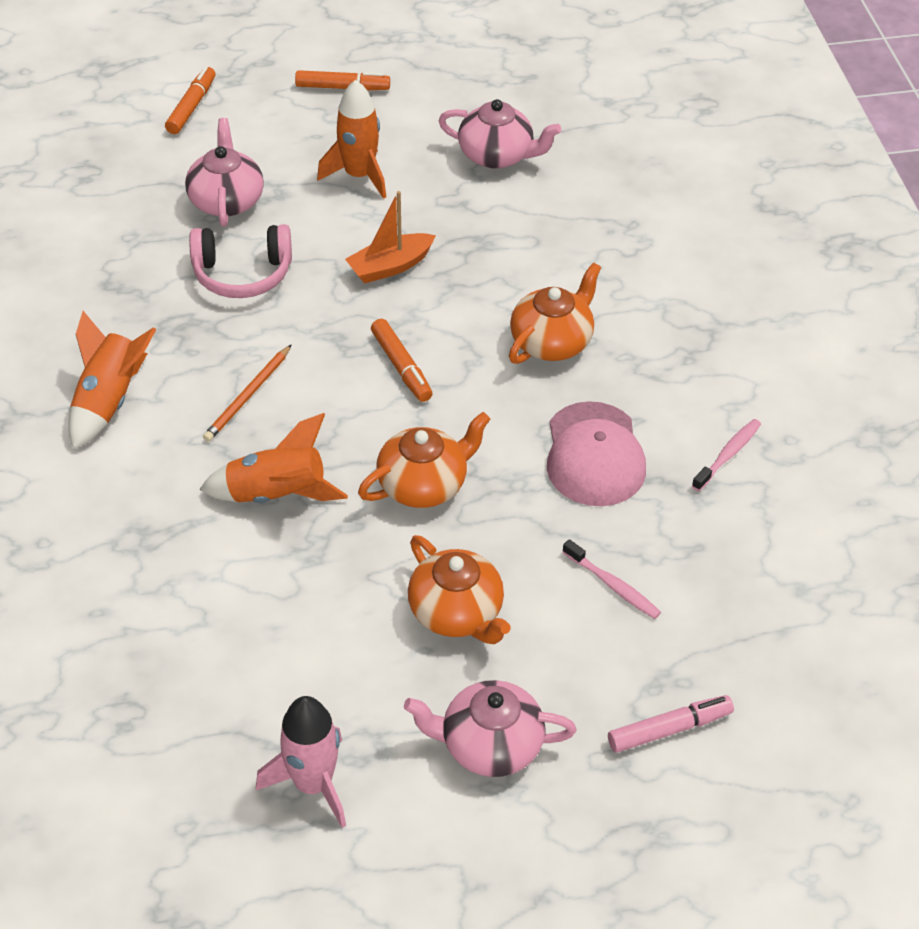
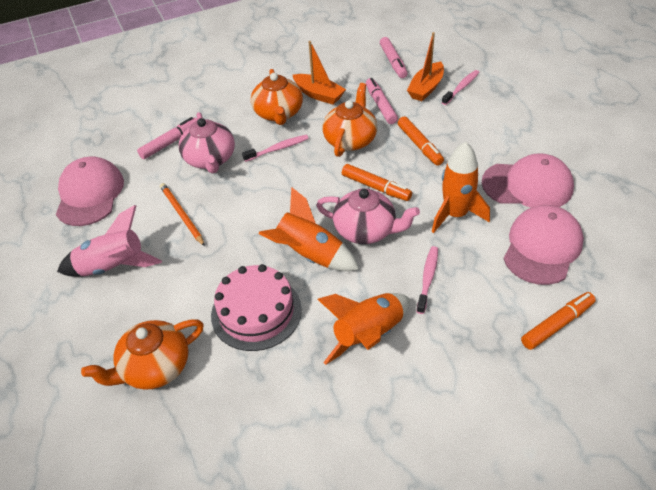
orange boat: [345,191,436,283] = 1 -> [293,41,346,105] [407,32,444,101] = 2
pink cake: none = 0 -> [211,264,302,351] = 1
pink cap: [547,401,646,506] = 1 -> [56,156,124,226] [482,153,574,208] [504,205,584,285] = 3
pink headphones: [189,224,292,298] = 1 -> none = 0
pink marker: [608,695,734,753] = 1 -> [137,117,198,159] [366,78,398,124] [380,37,408,78] = 3
pink teapot: [185,118,264,226] [404,680,576,777] [438,99,561,168] = 3 -> [179,112,235,173] [316,188,420,244] = 2
pink toothbrush: [563,539,661,619] [692,419,761,491] = 2 -> [242,135,309,162] [416,246,438,314] [441,70,479,105] = 3

